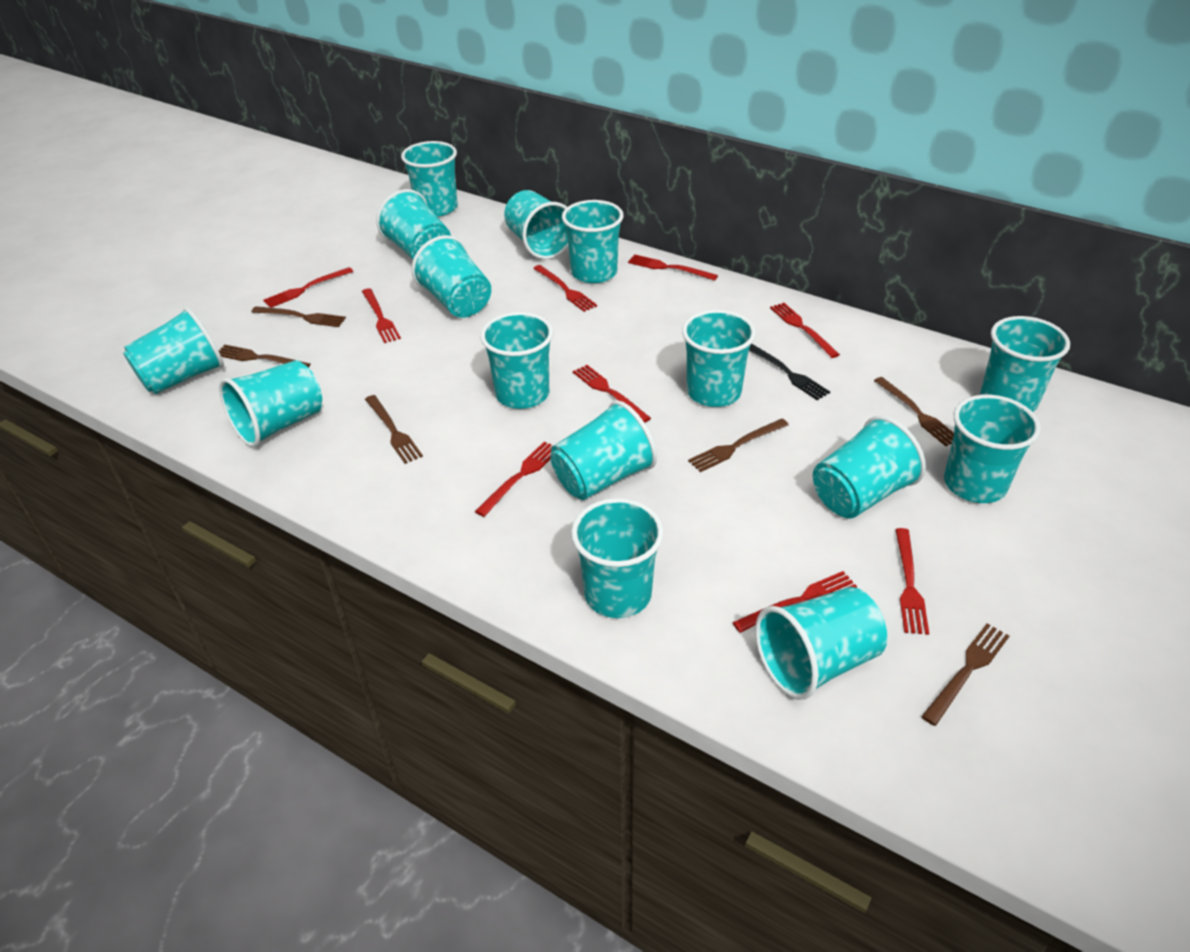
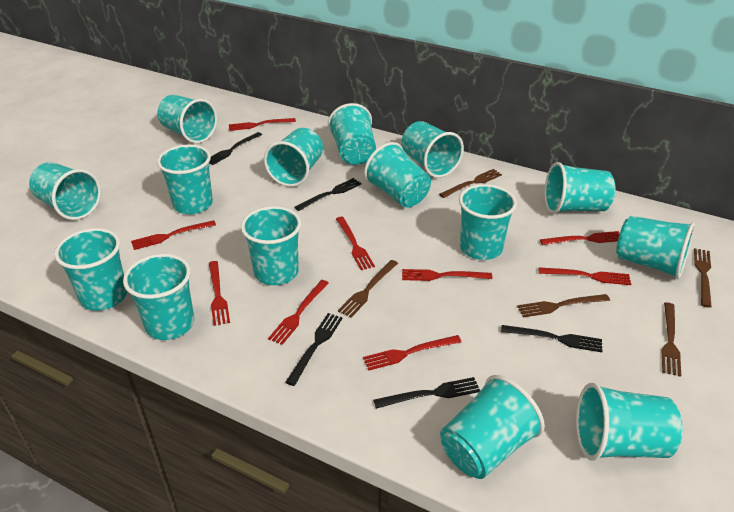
black fork: [749,343,830,400] = 1 -> [209,132,262,165] [285,313,343,386] [294,178,362,211] [373,377,480,409] [501,325,602,352] = 5
brown fork: [218,345,311,368] [251,306,346,327] [365,395,423,464] [688,419,789,472] [874,377,954,446] [921,623,1009,726] = 6 -> [338,260,398,318] [439,169,502,198] [517,294,610,317] [662,303,681,377] [694,248,712,308] = 5

